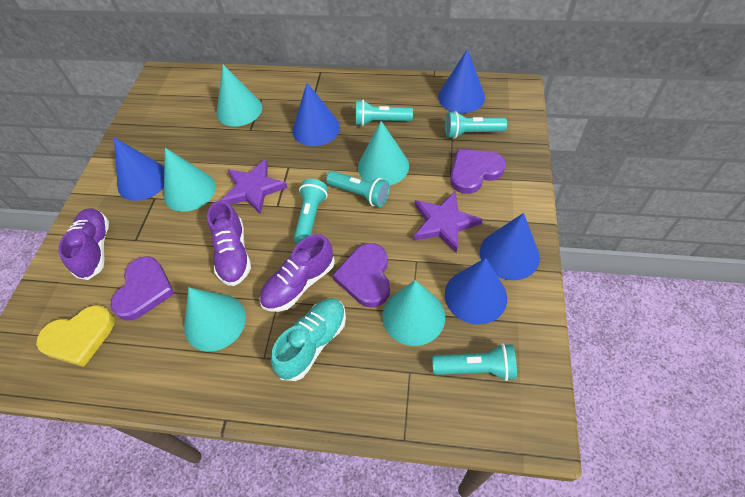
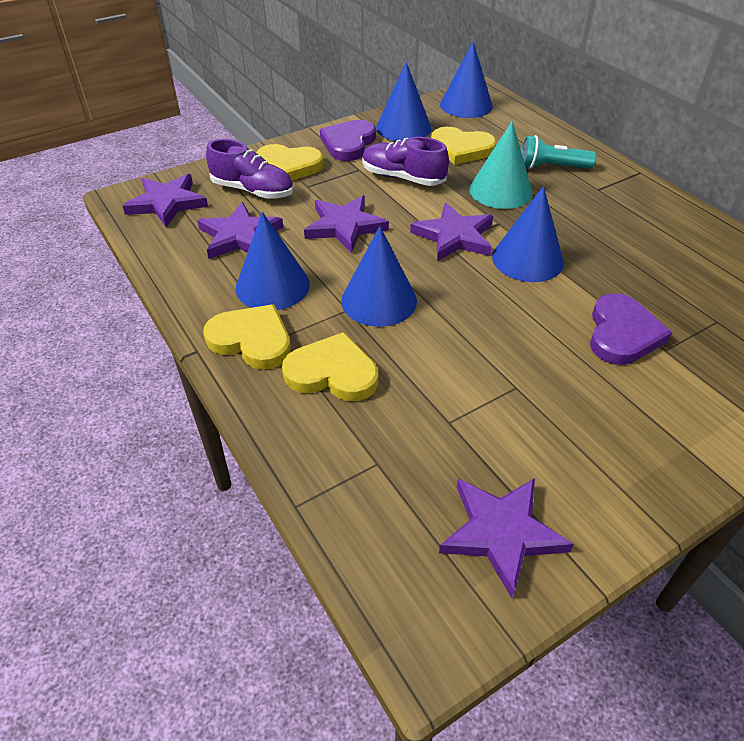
purple heart: [110,256,175,321] [333,243,390,307] [450,149,506,194] = 3 -> [320,120,376,161] [590,293,672,365] = 2
purple shoe: [58,208,109,280] [207,200,251,286] [259,234,335,312] = 3 -> [206,139,294,199] [362,137,449,186] = 2
purple star: [222,159,288,214] [414,191,483,253] = 2 -> [123,174,208,227] [197,202,283,259] [304,196,389,253] [410,203,493,261] [439,478,574,598] = 5
turquoise cone: [164,148,216,212] [184,287,246,351] [217,64,262,127] [358,121,409,185] [382,280,445,346] = 5 -> [469,121,533,209] = 1
turquoise flashlight: [294,179,328,244] [326,171,390,207] [356,100,413,126] [432,343,517,381] [445,111,507,139] = 5 -> [521,135,596,169] = 1
turquoise shoe: [271,298,346,381] = 1 -> none = 0
yellow heart: [36,305,114,367] = 1 -> [203,304,291,370] [256,144,324,181] [282,332,378,401] [431,127,497,165] = 4

